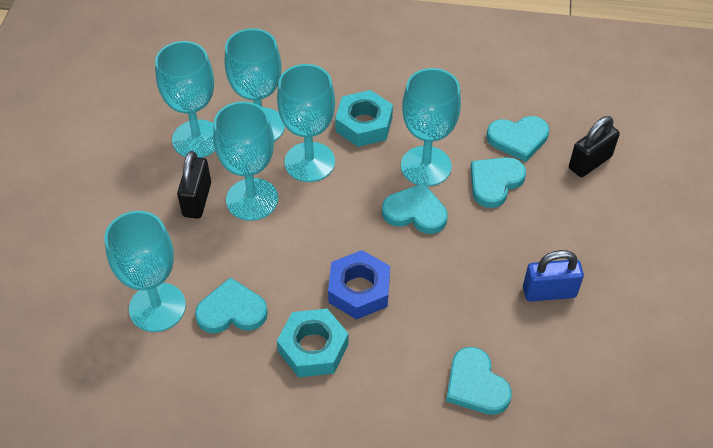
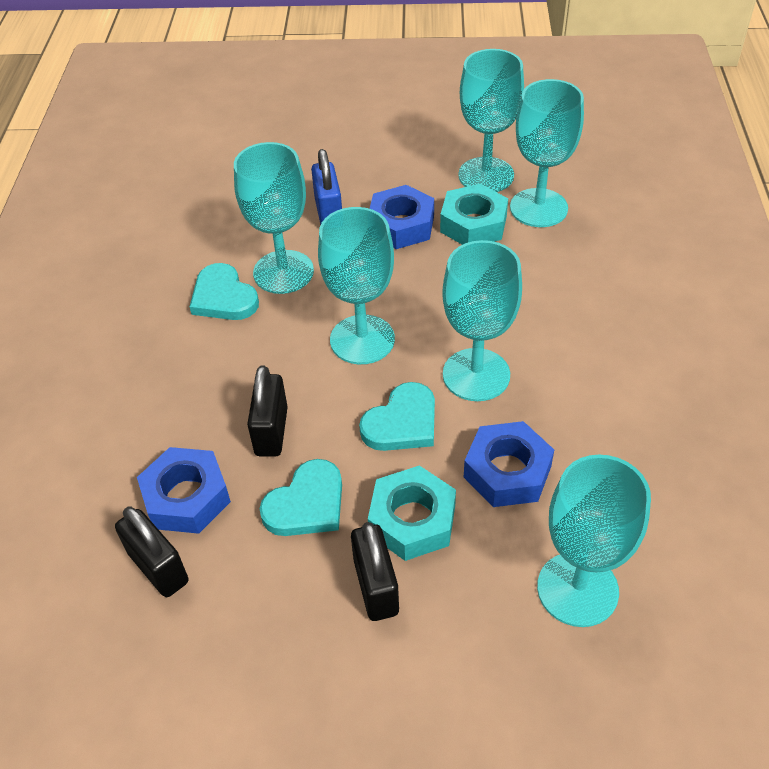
black padlock: [177,151,211,219] [569,116,620,177] = 2 -> [115,507,189,597] [247,365,288,457] [351,522,399,621] = 3
blue nut: [328,250,390,320] = 1 -> [137,447,231,534] [369,185,434,249] [464,421,554,507] = 3
turquoise heart: [195,277,268,333] [382,183,448,234] [446,347,512,415] [470,157,526,208] [487,116,549,162] = 5 -> [189,263,259,320] [259,459,342,536] [359,382,435,451] = 3

